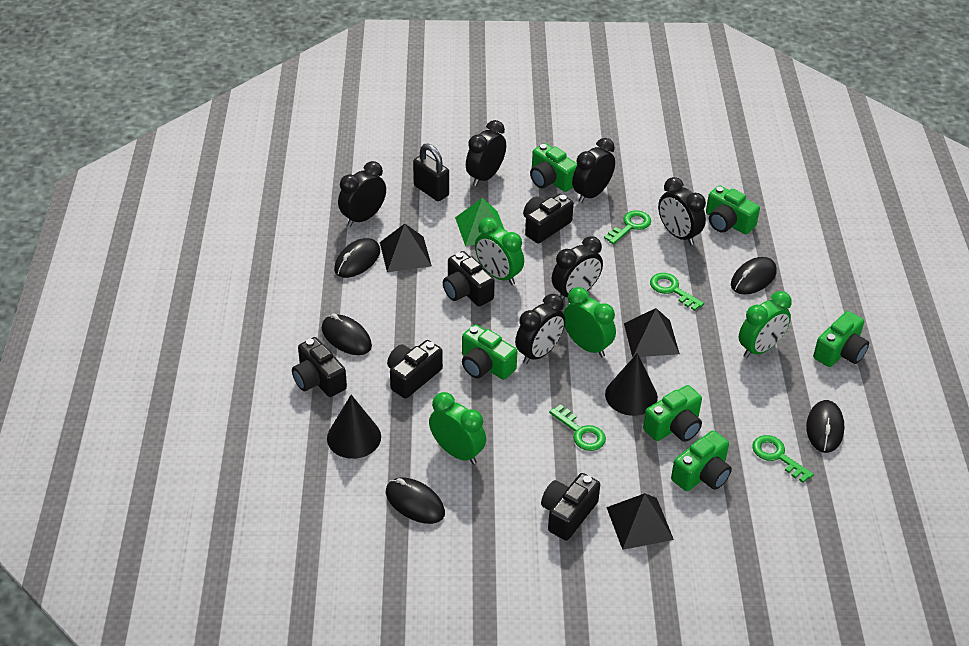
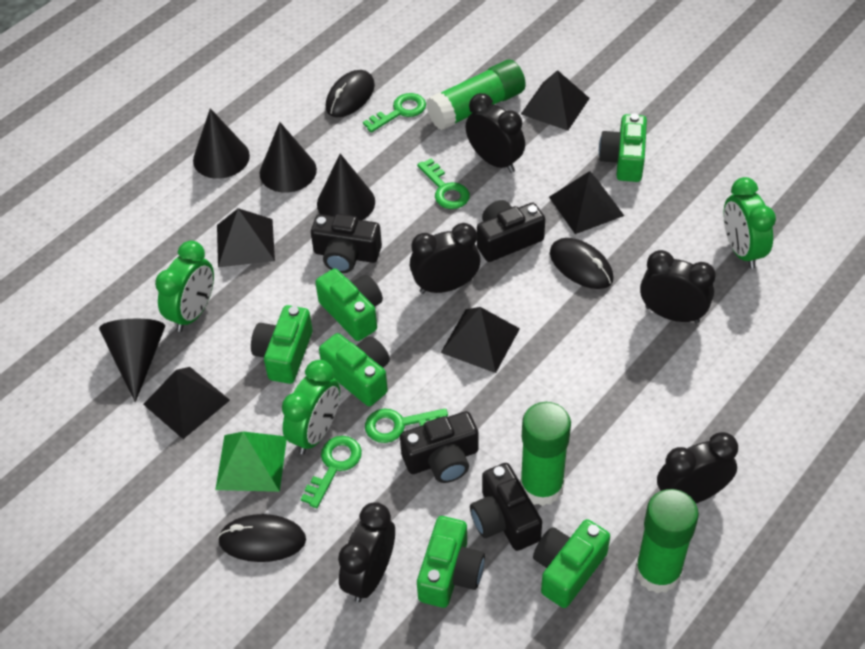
black camera: [292,337,347,397] [387,340,443,399] [443,251,495,306] [523,194,574,243] [541,473,600,540] = 5 -> [311,214,382,273] [400,411,478,483] [470,463,542,551] [477,200,545,262] = 4
black clock: [338,161,386,227] [466,120,506,186] [515,294,565,364] [552,236,603,300] [572,138,615,203] [658,177,706,245] = 6 -> [338,502,395,603] [410,223,481,294] [466,93,525,173] [640,250,716,323] [657,432,738,503] = 5
black cone: [327,395,381,459] [605,353,658,416] = 2 -> [99,318,165,403] [193,108,250,179] [260,122,317,193] [317,154,375,220] = 4
black mouse: [322,314,372,355] [334,238,380,278] [386,477,445,524] [731,257,777,295] [806,400,844,453] = 5 -> [218,514,306,562] [326,70,375,117] [550,238,614,289] = 3
black padlock: [413,143,449,201] = 1 -> none = 0
black pyramid: [380,224,432,272] [606,493,674,550] [624,308,680,358] = 3 -> [143,367,230,439] [217,208,275,267] [441,307,520,373] [521,70,590,131] [549,171,624,234] = 5
green clock: [429,392,486,464] [475,217,524,285] [563,287,616,357] [739,291,792,358] = 4 -> [155,241,214,332] [282,360,340,454] [723,177,776,269] = 3
green glue stick: none = 0 -> [426,60,526,130] [520,402,571,506] [635,489,699,594] = 3

